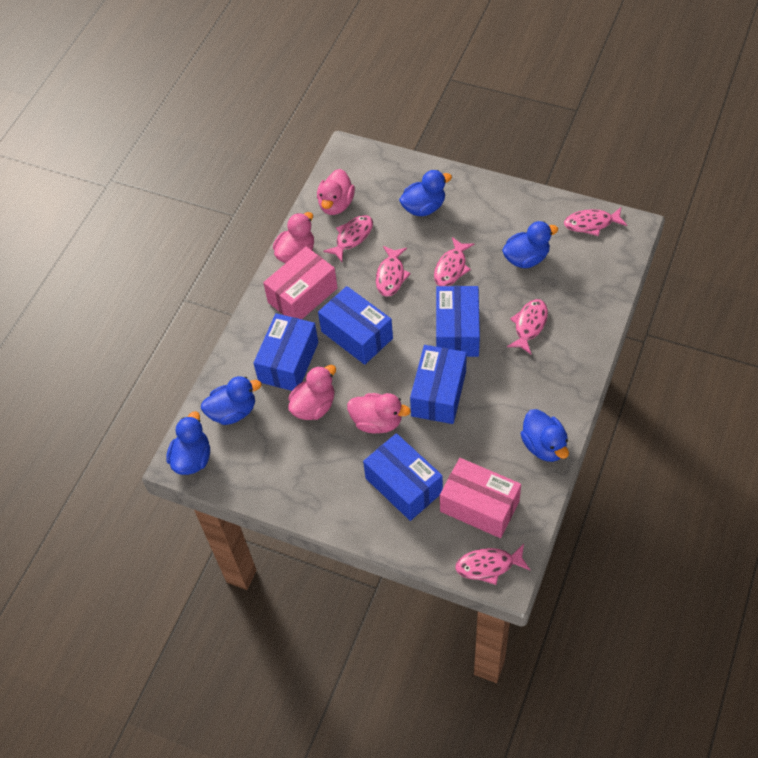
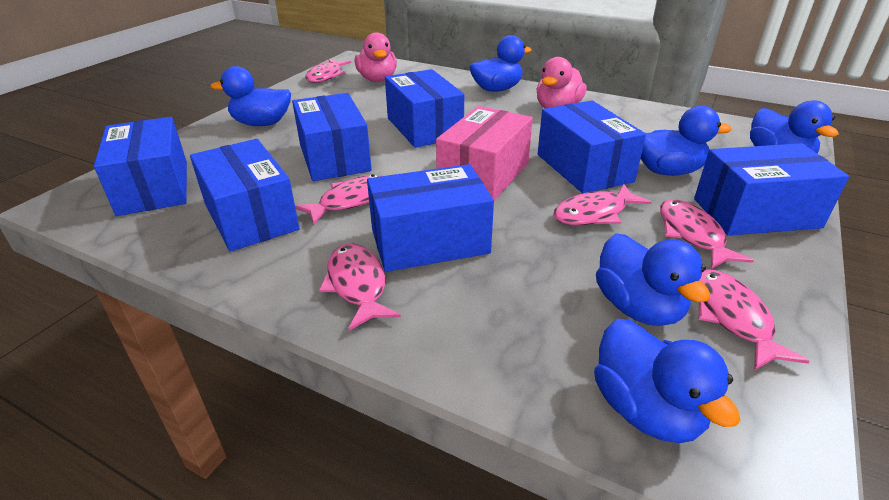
blue box: [253,313,318,391] [318,286,393,365] [363,433,443,521] [410,345,467,424] [436,286,480,357] = 5 -> [94,117,187,216] [190,139,300,252] [292,93,372,181] [367,164,494,272] [385,69,464,148] [538,100,646,193] [694,143,849,236] = 7
blue duck: [166,411,210,475] [201,376,261,425] [399,170,452,216] [502,221,558,268] [521,409,569,462] = 5 -> [211,66,291,126] [470,35,532,92] [594,319,740,443] [596,233,710,326] [641,106,732,176] [750,100,839,153] = 6
pink box: [263,247,338,319] [440,458,521,538] = 2 -> [436,106,533,201] = 1
pink duck: [273,212,314,263] [288,365,336,420] [317,169,355,215] [347,393,411,433] = 4 -> [355,32,397,82] [536,57,587,108] = 2

